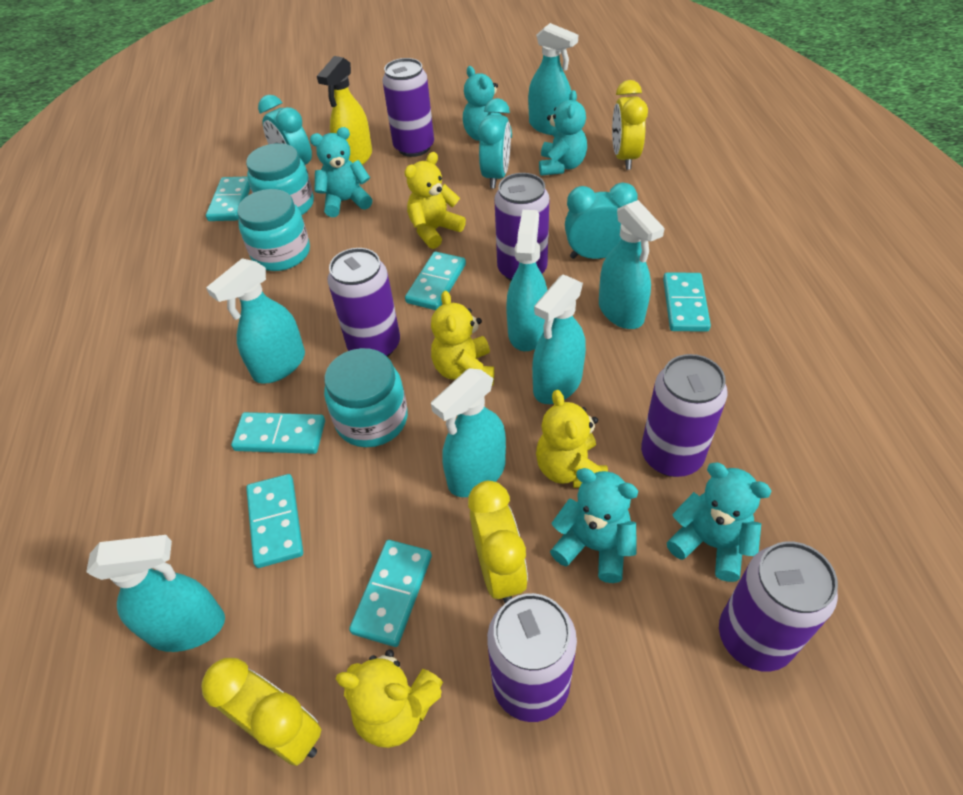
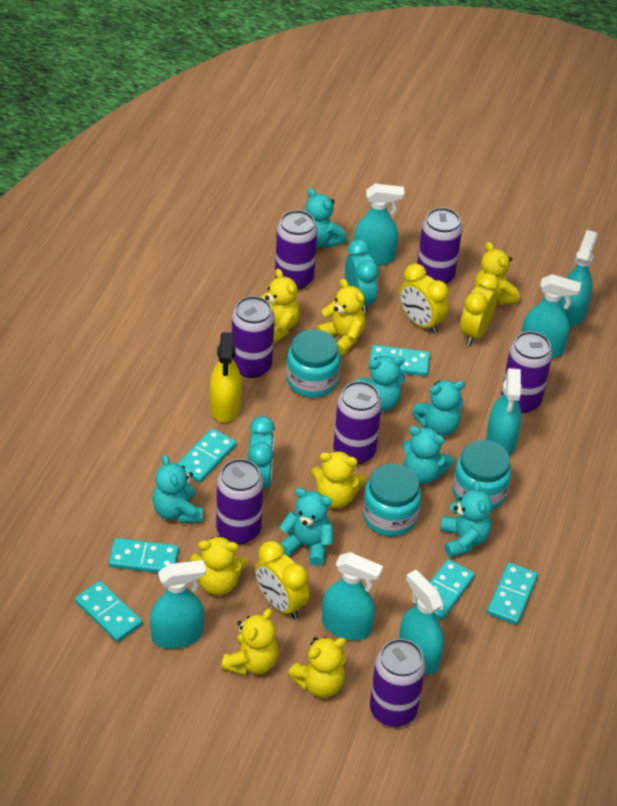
purple can: [327,248,400,357] [382,58,434,157] [487,593,577,722] [494,173,550,281] [641,354,728,477] [719,541,838,672] = 6 -> [216,459,263,544] [232,296,275,378] [275,210,317,290] [334,381,382,465] [370,639,426,727] [417,208,462,284] [501,331,552,413] = 7
turquoise clock: [258,95,312,173] [478,98,511,189] [565,183,638,259] = 3 -> [248,416,275,489] [345,239,378,314] = 2
turquoise teddy bear: [310,127,372,217] [463,66,512,141] [539,90,587,176] [550,468,638,583] [667,462,772,582] = 5 -> [152,455,203,523] [279,488,333,566] [305,188,347,248] [356,356,405,411] [402,426,453,484] [412,380,465,436] [440,480,492,558] = 7
yellow teddy bear: [336,649,443,748] [405,152,466,249] [431,290,494,386] [536,390,608,488] = 4 -> [190,535,248,595] [221,608,278,676] [261,269,300,344] [288,637,346,698] [311,451,366,508] [316,279,366,355] [475,242,520,305] = 7

